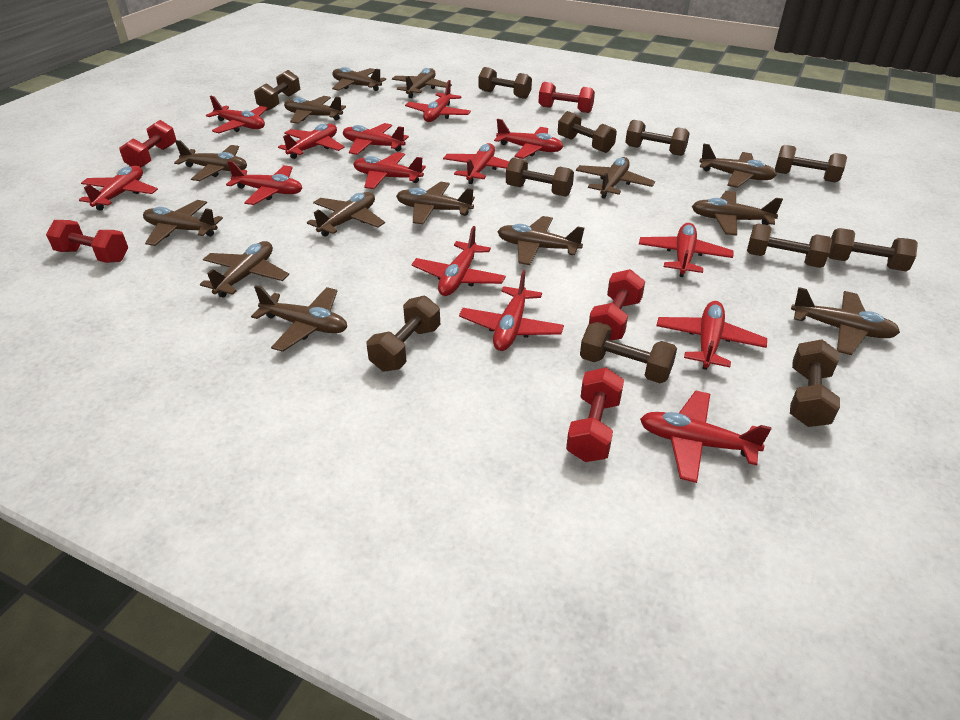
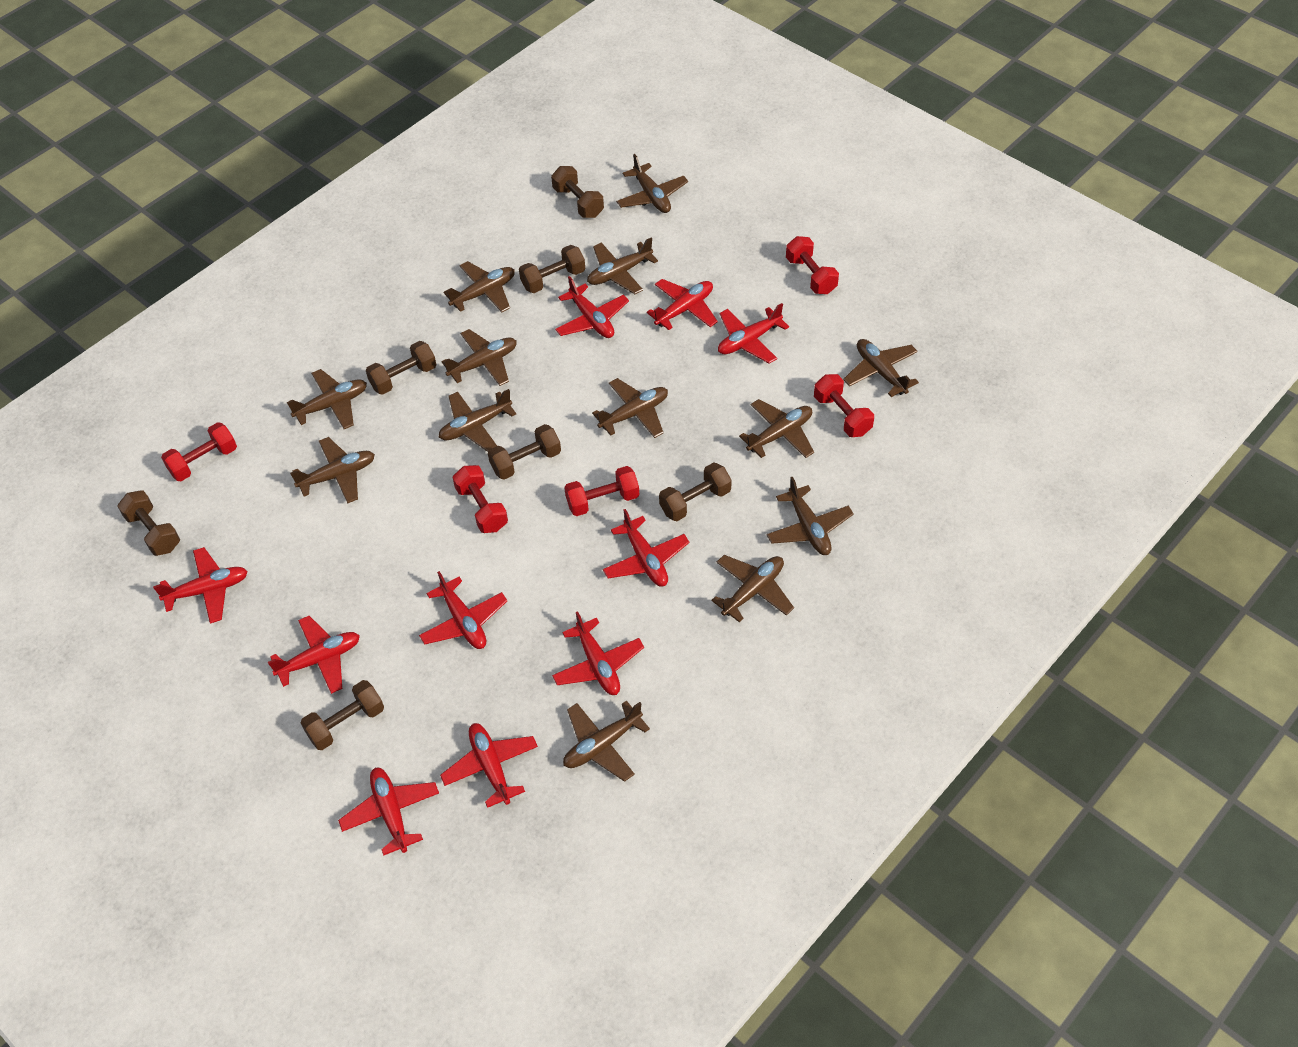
brown dumbbell: [254,70,301,111] [367,296,440,371] [478,67,532,99] [506,158,574,197] [558,111,617,153] [580,322,677,383] [625,120,690,156] [747,223,832,268] [775,145,847,182] [790,339,840,427] [828,228,918,271] = 11 -> [117,490,180,556] [301,680,384,750] [366,341,437,395] [488,424,561,480] [519,245,585,293] [551,166,604,218] [659,462,732,521] = 7
brown plane: [143,200,223,246] [174,140,247,181] [200,241,289,298] [251,285,347,352] [284,96,346,124] [307,192,385,237] [332,67,386,91] [392,68,452,98] [396,182,475,224] [497,216,584,265] [576,157,655,199] [692,191,783,236] [699,144,777,188] [791,287,900,355] = 14 -> [287,369,367,429] [290,437,375,503] [439,389,516,452] [441,329,517,386] [444,261,515,312] [563,701,650,782] [587,237,658,294] [592,378,668,438] [616,154,688,213] [711,555,794,623] [739,399,814,458] [767,477,854,555] [843,339,919,397] = 13
red plane: [79,166,158,211] [206,96,268,133] [226,161,302,205] [278,124,345,159] [343,123,409,155] [353,152,426,189] [405,80,471,122] [411,226,506,296] [443,143,509,184] [459,270,564,351] [494,119,563,159] [639,223,733,277] [640,390,771,483] [656,301,767,370] = 14 -> [153,547,248,624] [268,616,360,694] [338,768,439,855] [419,571,508,649] [440,723,538,808] [552,611,644,695] [555,276,629,338] [603,509,689,587] [647,279,718,330] [718,303,789,364] = 10

